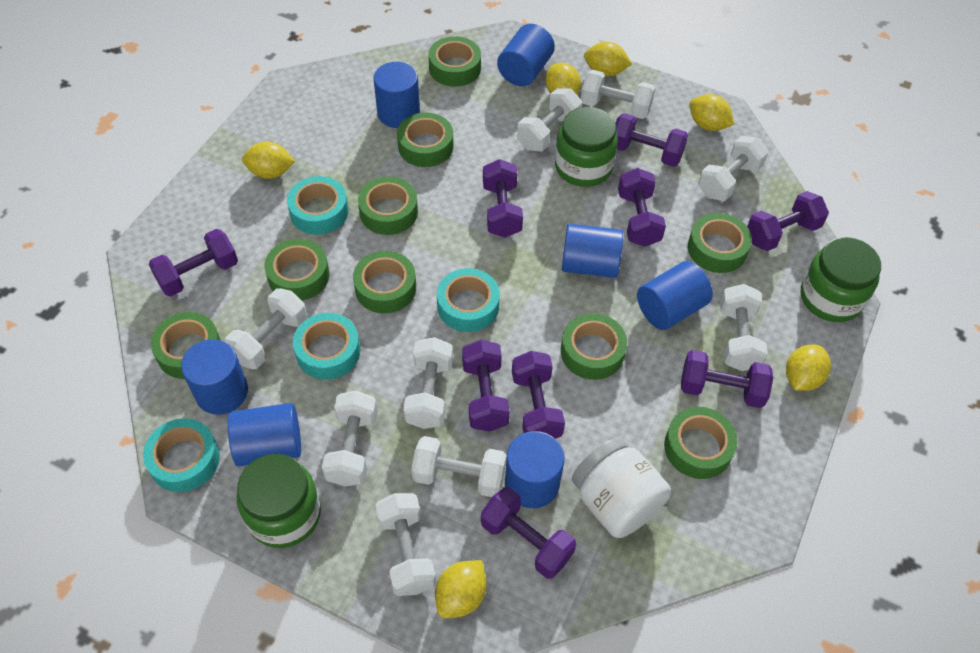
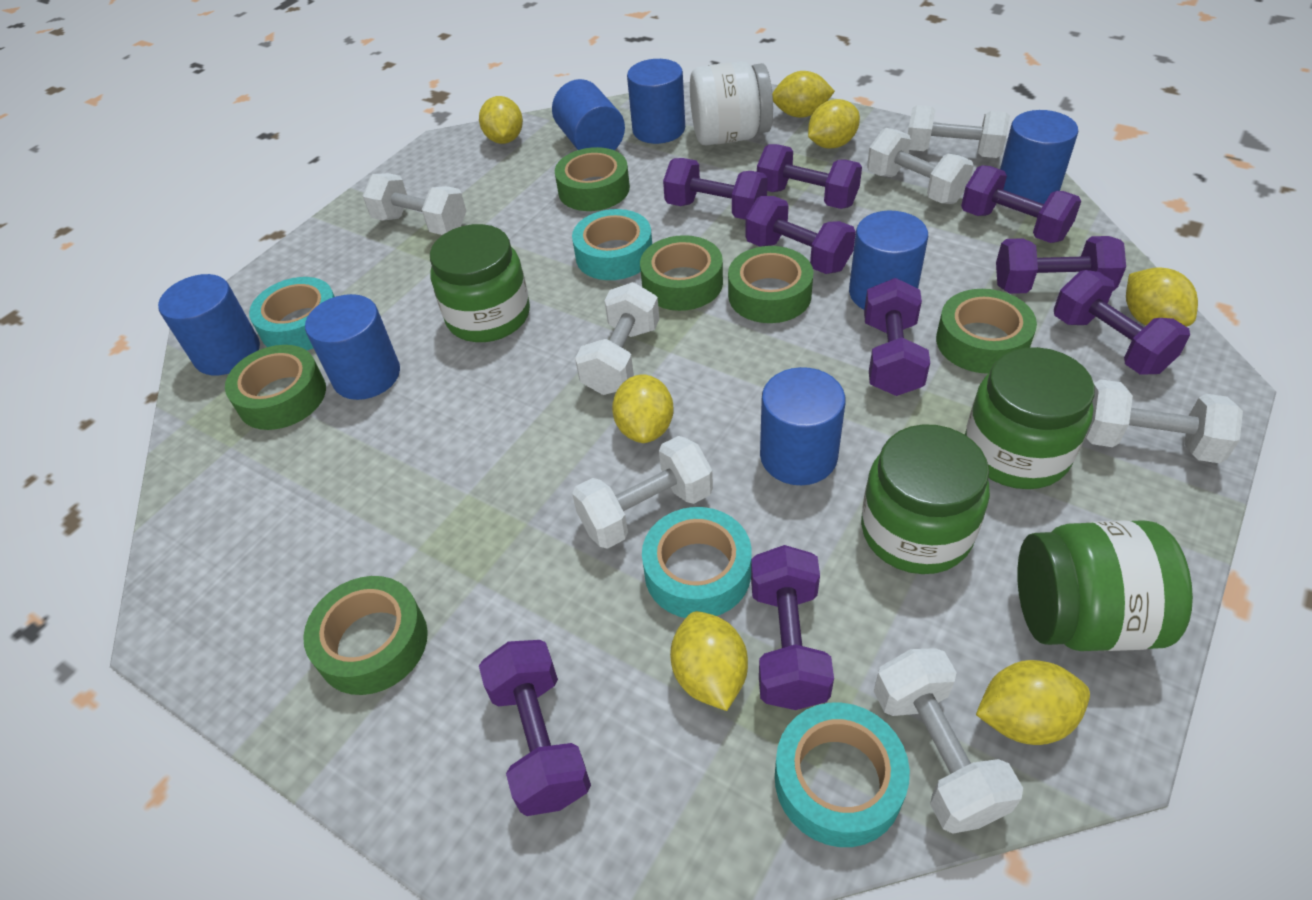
green jar: [237,454,321,548] [555,107,618,187] [801,237,881,322] = 3 -> [430,224,530,342] [861,424,990,574] [965,347,1095,489] [1017,520,1193,651] = 4
green tape: [151,312,221,379] [264,239,330,301] [353,251,416,313] [358,176,418,235] [397,113,453,167] [428,36,481,87] [561,313,627,380] [664,407,738,479] [688,213,752,273] = 9 -> [225,345,326,430] [303,576,428,695] [555,147,630,211] [640,235,723,311] [728,246,814,323] [936,289,1037,374] = 6
white dumbbell: [224,288,307,370] [322,391,378,487] [375,493,436,596] [403,337,453,429] [411,436,507,497] [517,88,582,152] [581,70,655,119] [698,136,768,201] [720,284,768,371] = 9 -> [363,173,466,235] [572,436,713,549] [575,282,659,395] [867,128,974,204] [874,648,1023,834] [908,105,1010,158] [1086,379,1243,463] = 7
yellow lemon: [242,141,295,179] [435,560,486,618] [545,63,581,95] [584,42,632,76] [690,94,734,131] [786,345,831,391] = 6 -> [479,96,523,144] [612,375,674,443] [670,611,748,711] [772,71,835,118] [808,99,860,148] [976,660,1090,745] [1126,267,1198,327] = 7

